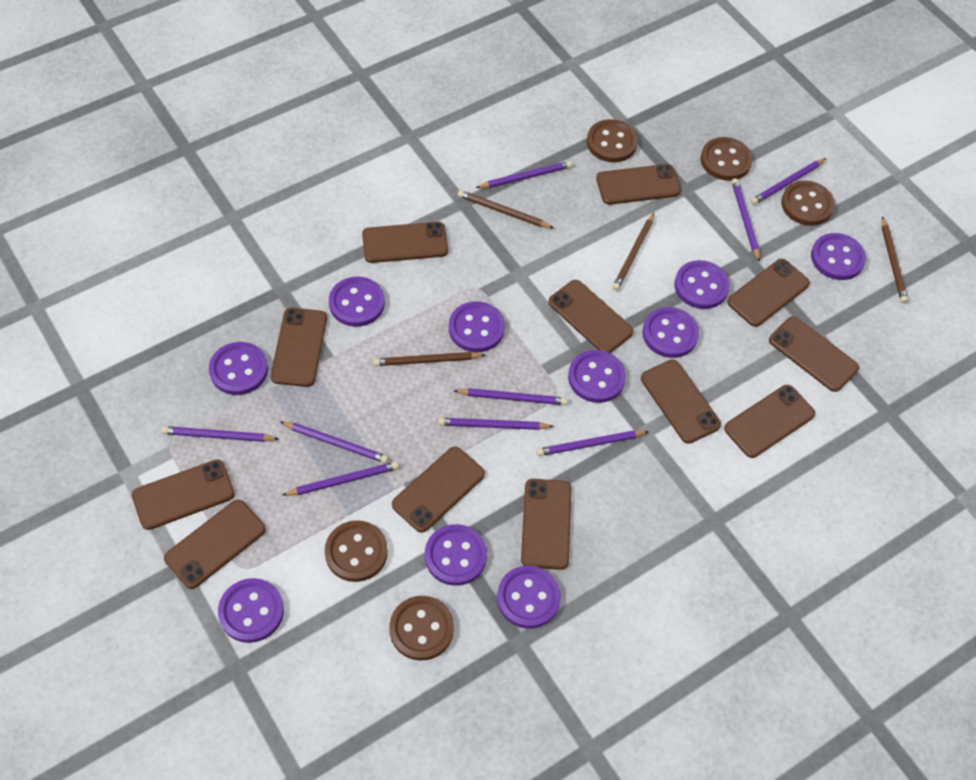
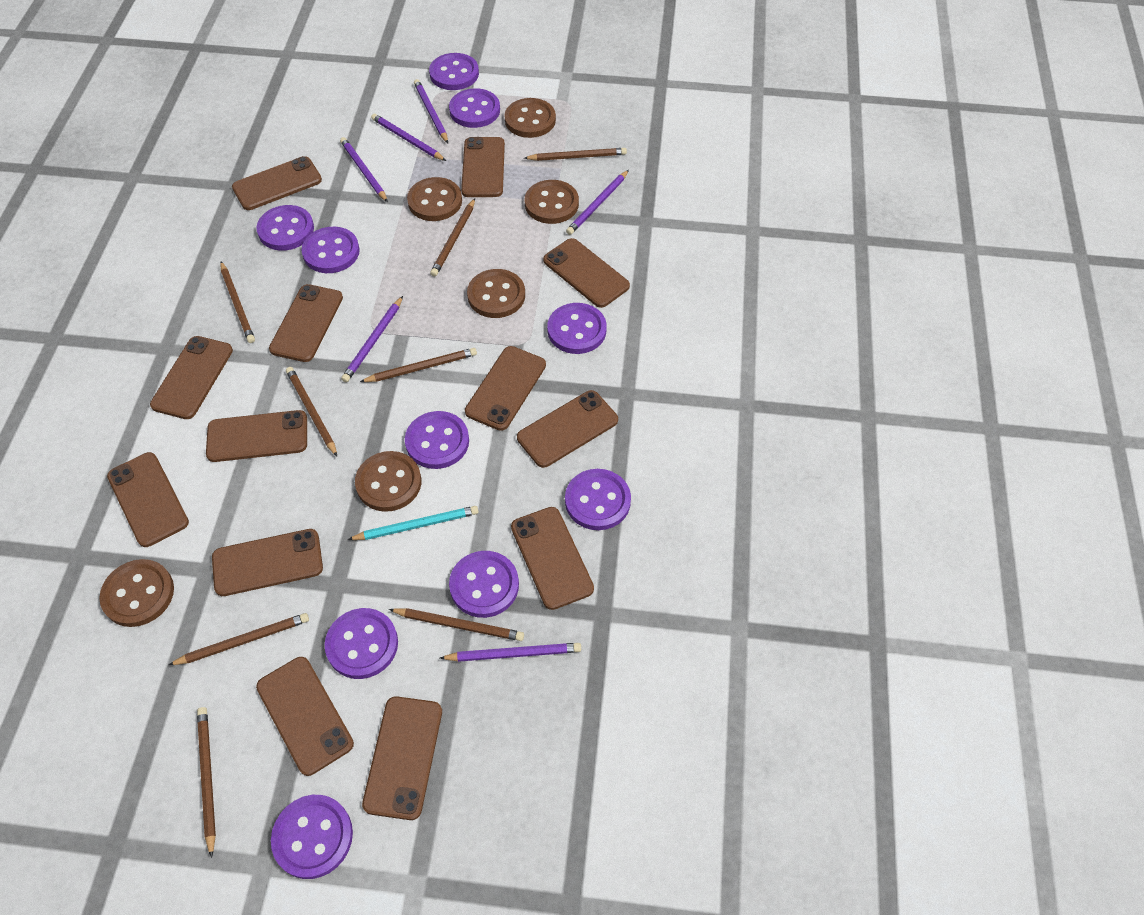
brown button: [325,520,388,582] [389,596,454,661] [587,119,638,162] [701,137,753,181] [781,180,835,226] = 5 -> [99,559,174,627] [355,451,421,512] [407,177,462,221] [467,269,525,318] [505,98,556,138] [525,180,579,224] = 6
brown pencil: [373,352,485,366] [458,190,554,228] [612,213,654,291] [882,216,908,303] = 4 -> [169,613,309,665] [197,707,216,858] [220,262,255,343] [286,367,337,456] [360,348,477,382] [389,608,524,641] [430,198,475,276] [524,148,627,161] = 8
brown phone: [132,459,235,530] [164,499,266,589] [270,308,327,387] [362,222,448,263] [392,447,485,533] [521,479,571,570] [548,280,633,353] [596,164,681,205] [641,360,721,444] [724,385,815,458] [727,259,810,327] [769,316,859,392] = 12 -> [107,452,189,547] [150,336,233,419] [206,410,307,462] [212,529,323,596] [232,156,322,210] [256,657,354,776] [269,284,343,362] [362,696,442,820] [461,137,505,197] [465,346,546,431] [511,507,594,610] [517,390,618,468] [543,238,630,308] = 13
purple pencil: [161,426,279,442] [280,422,388,463] [282,462,399,496] [438,418,554,430] [454,388,567,405] [476,161,572,188] [537,430,649,456] [732,178,760,262] [751,158,826,205] = 9 -> [340,137,388,202] [341,296,403,382] [371,113,446,161] [414,79,448,143] [440,643,581,662] [566,170,629,235] = 6
turquoise pencil: none = 0 -> [347,506,478,540] = 1

